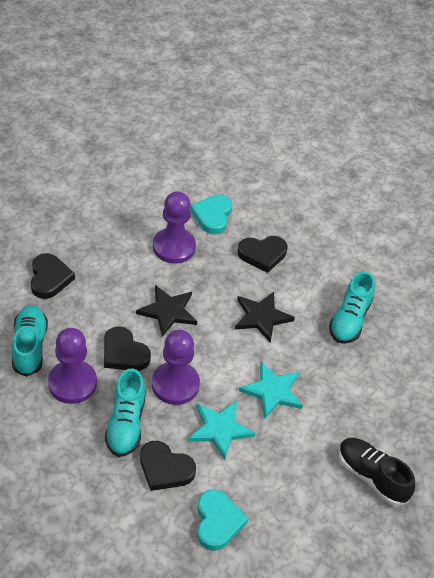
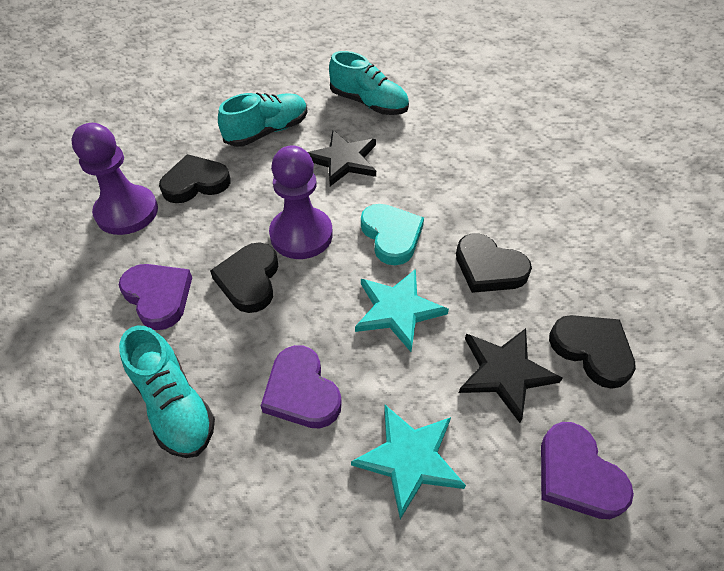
black shoe: [339,438,415,506] = 1 -> none = 0
purple heart: none = 0 -> [119,264,192,330] [261,345,342,428] [541,422,634,519] = 3
purple pawn: [48,328,97,404] [152,330,200,405] [153,191,196,264] = 3 -> [71,123,158,235] [269,146,333,259] = 2
turquoise heart: [190,194,232,235] [197,489,248,551] = 2 -> [361,204,424,265] = 1

